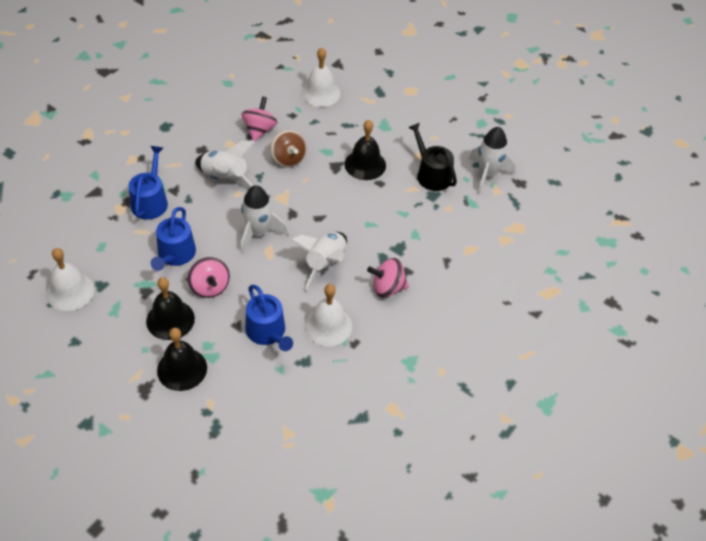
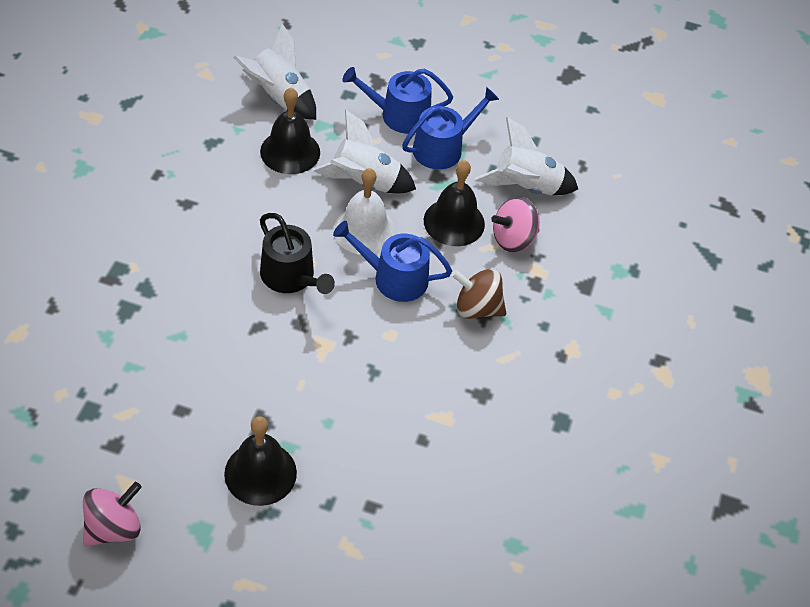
pink spinning top: [188,257,230,298] [241,96,277,141] [367,258,409,298] = 3 -> [83,482,142,547] [491,197,540,253] = 2
white bell: [46,248,94,311] [301,48,340,107] [305,284,352,346] = 3 -> [333,168,396,255] = 1
white rocket: [195,140,255,190] [240,185,288,254] [290,232,347,290] [469,127,516,194] = 4 -> [233,24,316,120] [313,110,416,194] [475,117,578,195] = 3

